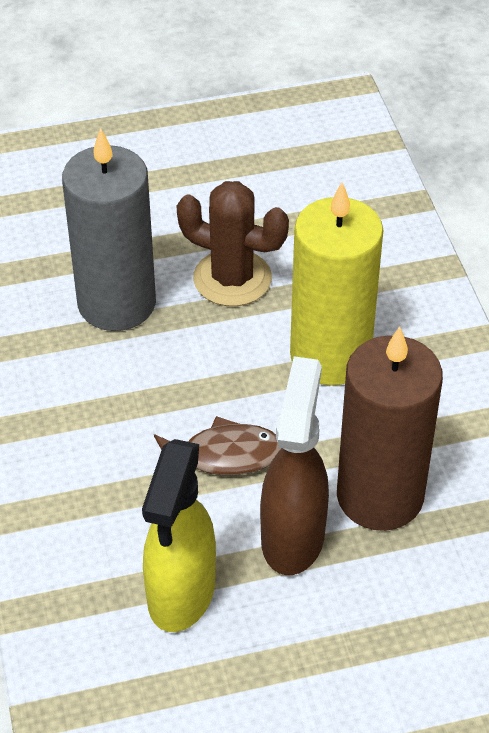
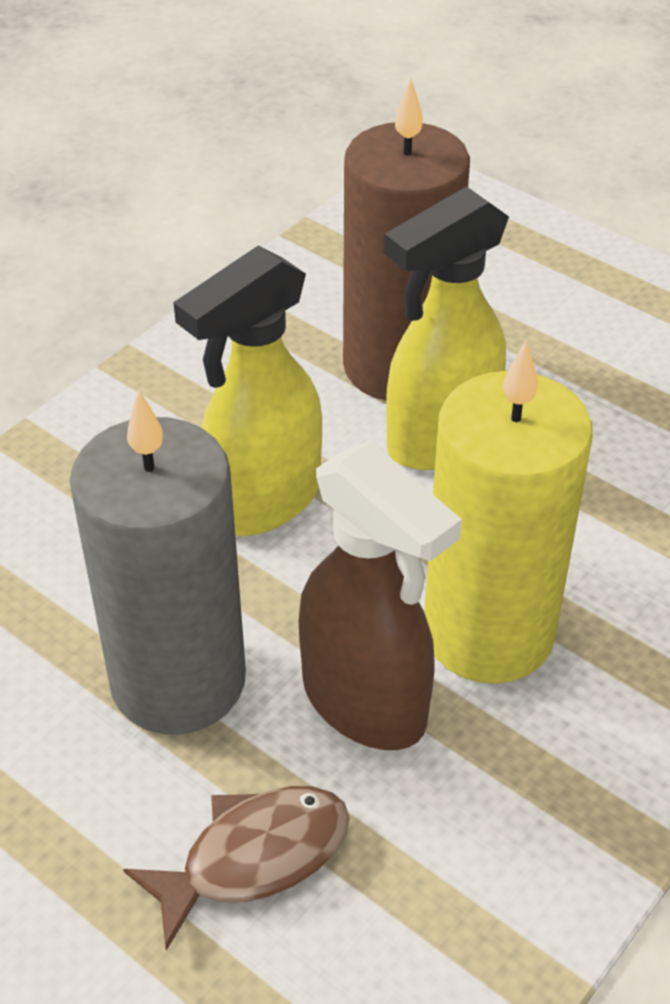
brown cactus: [176,181,289,306] = 1 -> none = 0
yellow spray bottle: [142,439,216,632] = 1 -> [173,246,322,536] [384,186,509,470] = 2

